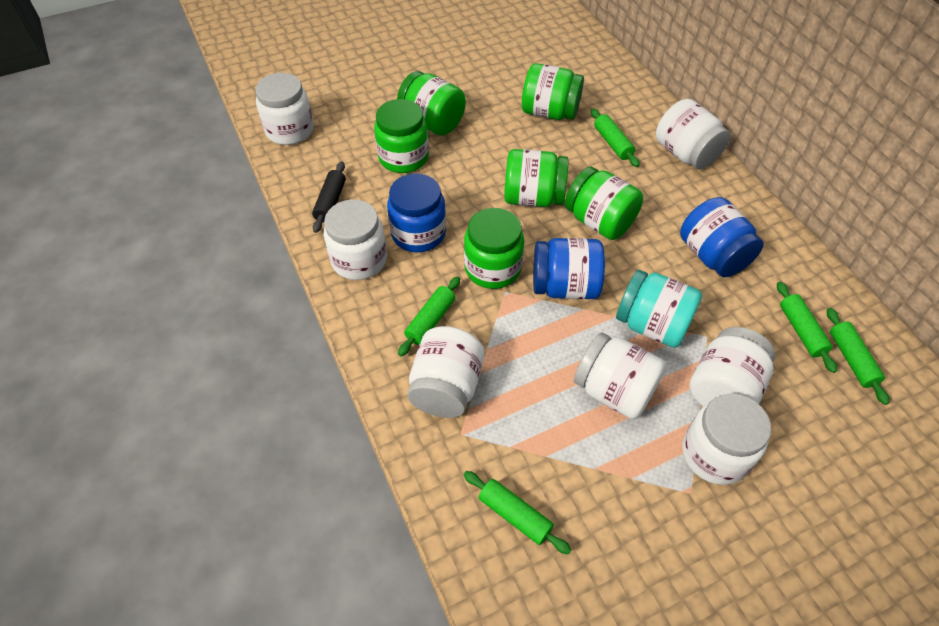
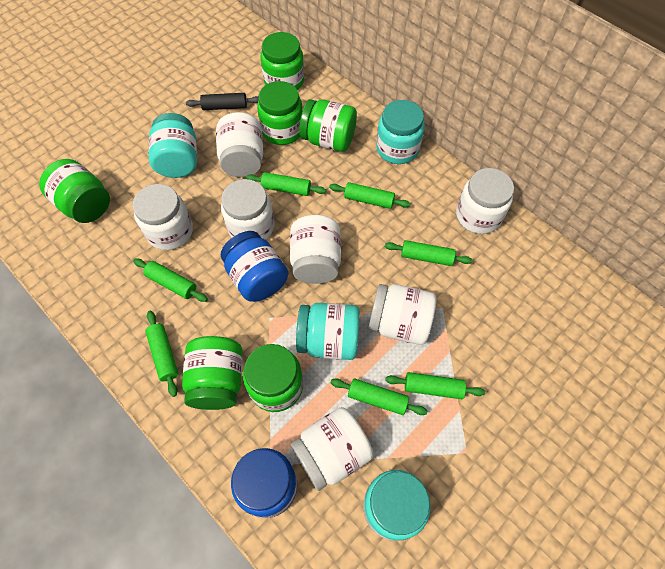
blue jar: [387,173,446,252] [533,238,605,299] [680,197,764,277] = 3 -> [221,231,289,302] [231,448,297,518] = 2
green rolling pin: [398,276,460,356] [463,471,571,554] [591,109,640,167] [777,282,837,373] [827,308,890,405] = 5 -> [133,259,208,302] [145,310,178,397] [246,172,326,196] [329,182,411,209] [330,378,427,415] [385,240,473,266] [385,372,485,399] = 7
turquoise jar: [616,270,702,348] = 1 -> [148,113,197,178] [296,303,360,360] [363,470,431,541] [376,100,425,164] = 4

